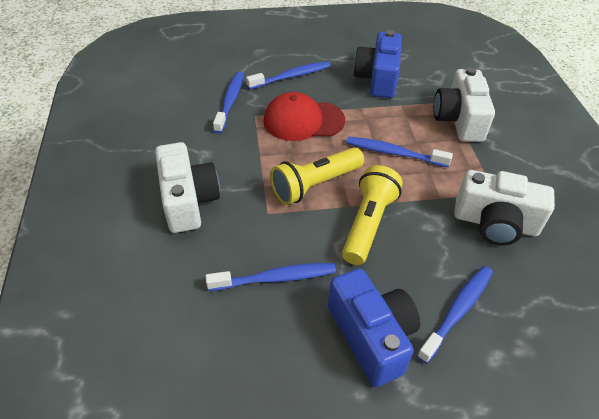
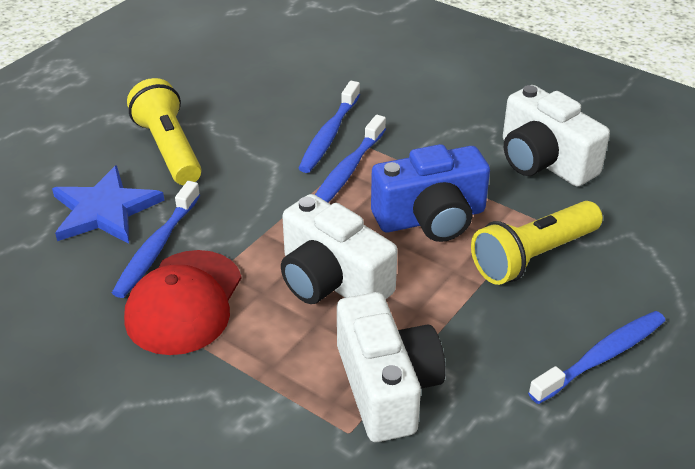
blue camera: [328,269,420,387] [353,30,402,98] = 2 -> [371,144,490,242] = 1
blue star: none = 0 -> [52,165,165,244] = 1
blue toothbrush: [205,263,336,291] [213,71,244,134] [246,61,331,90] [346,136,453,167] [417,266,493,364] = 5 -> [112,181,200,298] [298,81,360,173] [315,115,386,202] [528,311,666,404] = 4

